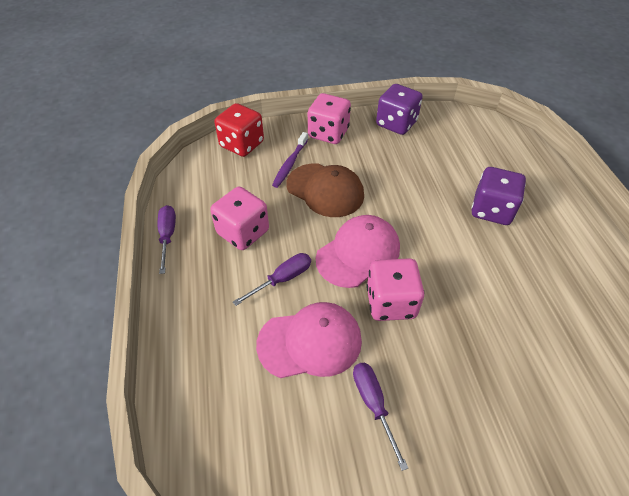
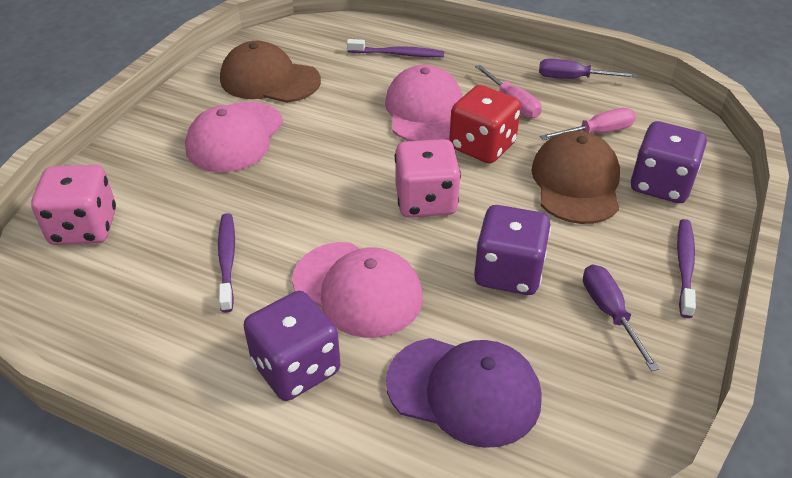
brown cap: [287,163,364,217] = 1 -> [220,41,321,103] [531,131,620,224] = 2
pink cap: [256,302,362,378] [316,215,400,288] = 2 -> [185,102,283,172] [292,242,423,338] [385,65,463,141] = 3
pink dice: [210,187,269,250] [308,93,351,144] [366,258,424,321] = 3 -> [31,165,116,245] [395,139,461,218] = 2
pink screwdriver: none = 0 -> [475,65,542,118] [540,108,636,140] = 2
purple cap: none = 0 -> [386,338,542,448] = 1
purple dice: [376,84,423,135] [472,167,526,225] = 2 -> [243,291,340,401] [474,205,551,295] [631,121,707,203] = 3
purple screwdriver: [157,205,176,274] [233,253,311,306] [353,363,408,471] = 3 -> [539,59,637,79] [583,264,660,371] = 2
purple toothbrush: [272,132,308,188] = 1 -> [218,213,235,313] [347,39,444,57] [677,219,696,318] = 3

